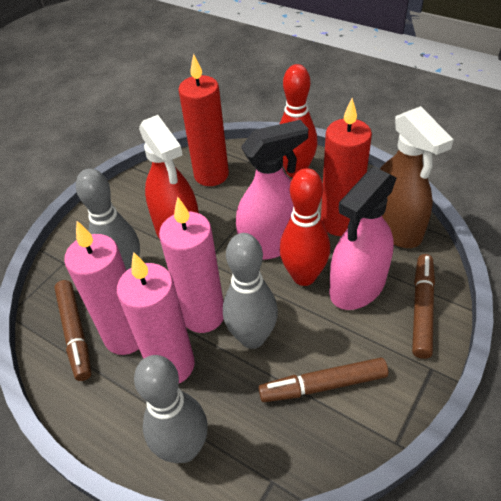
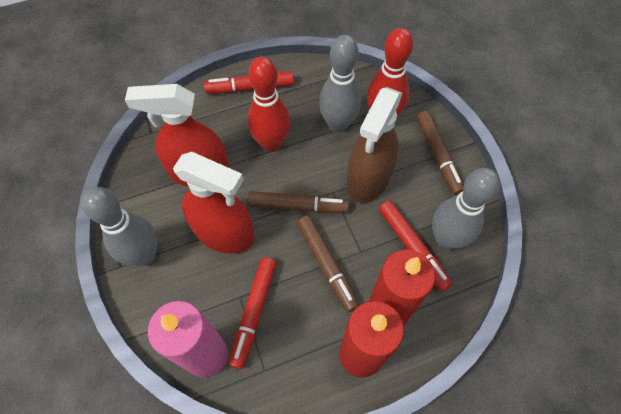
pink candle: [64,221,139,355] [117,252,195,383] [159,197,223,333] = 3 -> [148,301,228,378] = 1
pink spray bottle: [236,120,308,260] [329,167,397,310] = 2 -> none = 0
red marker: none = 0 -> [204,71,294,94] [228,257,277,369] [379,200,453,292] = 3
red spray bottle: [139,115,199,239] = 1 -> [125,84,229,187] [173,152,254,253] = 2

